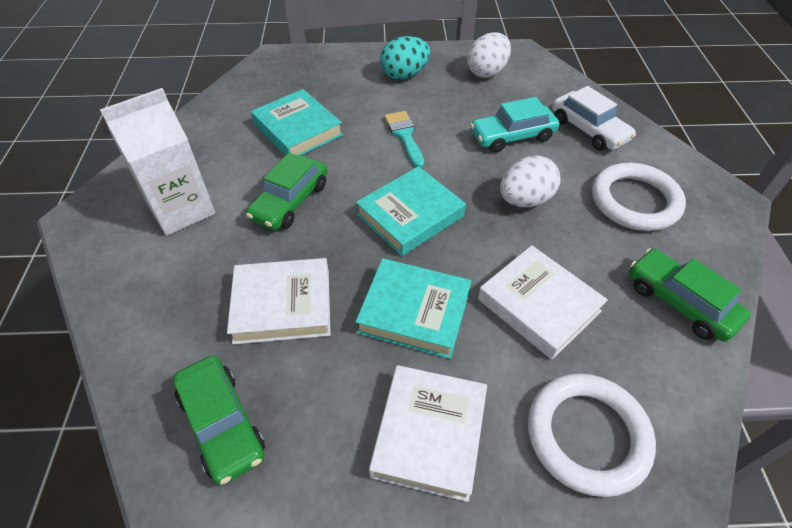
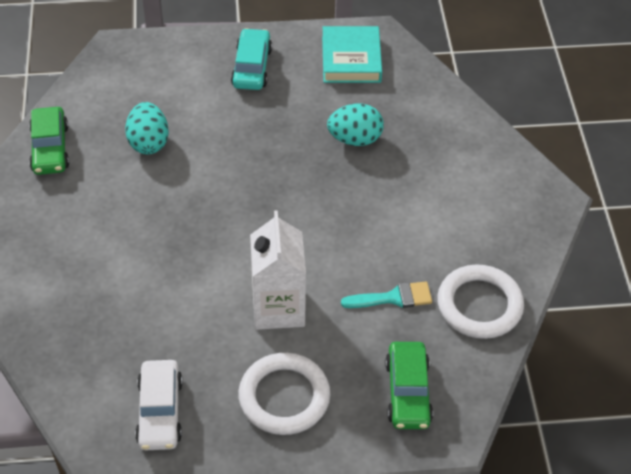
green car: [173,355,265,485] [246,152,327,230] [629,248,751,342] = 3 -> [29,107,69,175] [385,342,433,429] = 2
turquoise book: [251,89,343,156] [355,258,471,359] [356,166,466,256] = 3 -> [322,26,382,83] = 1
turquoise egg: [380,36,430,80] = 1 -> [125,102,169,154] [327,103,384,146] = 2
white book: [227,258,331,345] [369,365,487,502] [478,245,608,360] = 3 -> none = 0
white egg: [467,32,511,78] [500,156,561,207] = 2 -> none = 0

